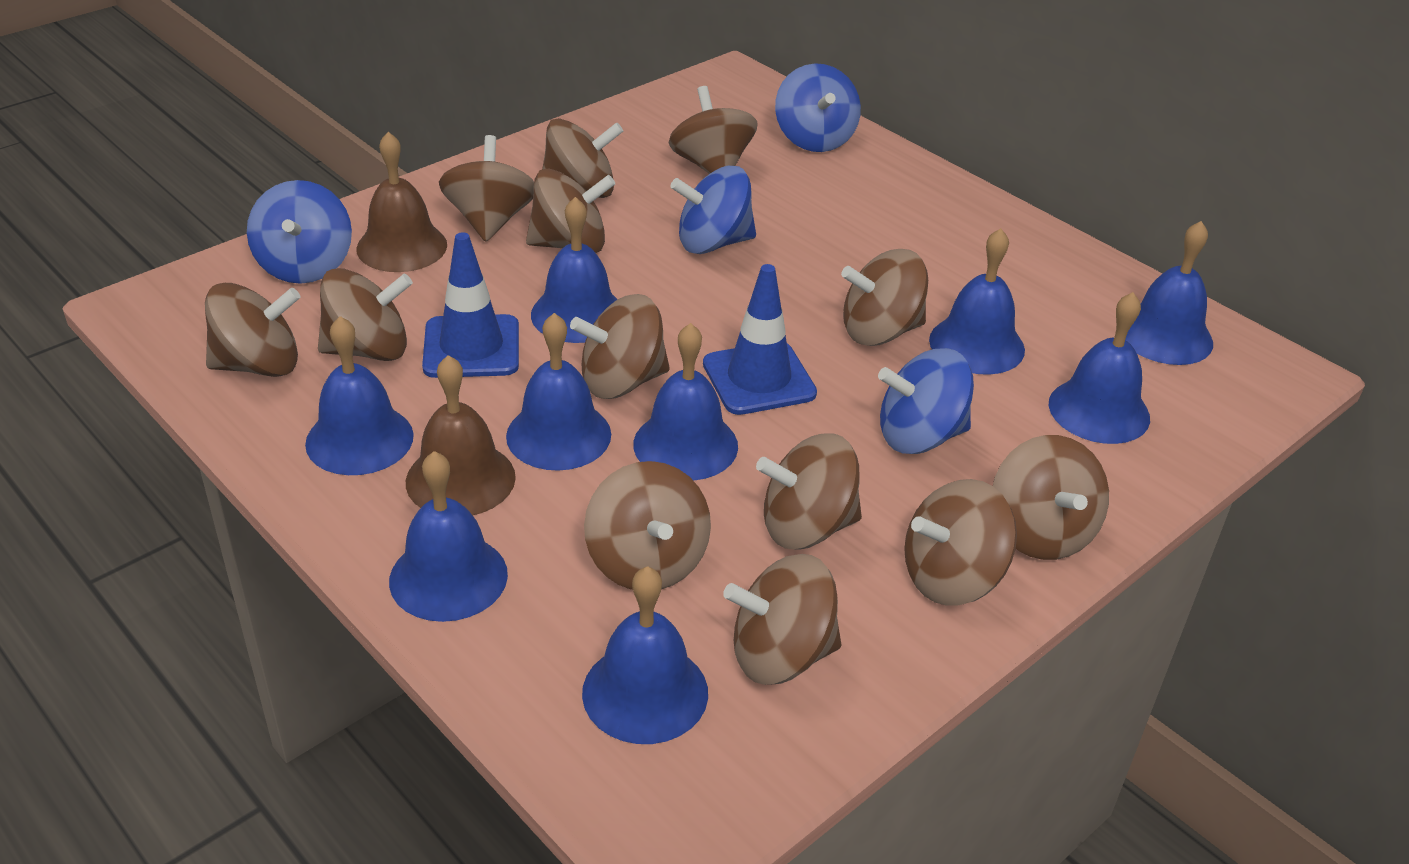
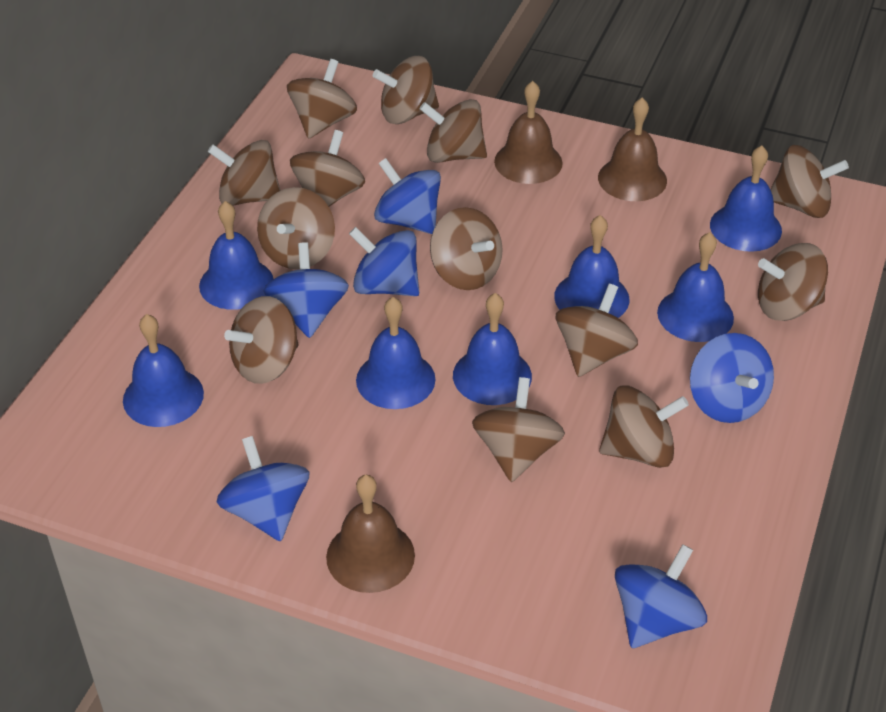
blue bell: [305,316,414,475] [389,451,508,622] [506,313,611,471] [531,197,618,343] [582,566,708,744] [633,323,738,481] [929,228,1025,375] [1049,292,1150,444] [1125,221,1213,365] = 9 -> [123,314,204,427] [199,201,273,310] [356,297,436,409] [453,293,532,405] [554,215,629,318] [657,232,734,342] [710,146,782,252] = 7
blue spinning top: [247,180,352,284] [670,166,756,254] [775,63,861,152] [878,348,974,454] = 4 -> [217,436,309,541] [264,242,349,338] [349,227,419,296] [374,158,441,234] [615,544,707,648] [690,333,774,423] = 6
blue traffic cone: [422,232,519,378] [703,264,817,415] = 2 -> none = 0
brown bell: [357,132,447,272] [406,355,516,515] = 2 -> [326,475,415,593] [494,81,563,184] [598,98,667,201] = 3

